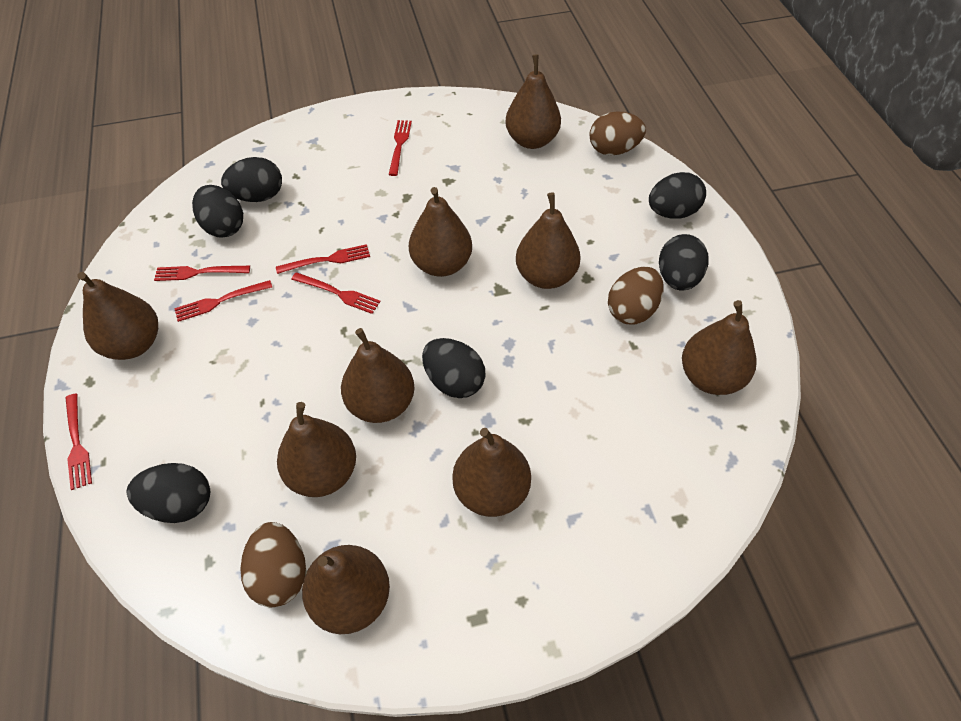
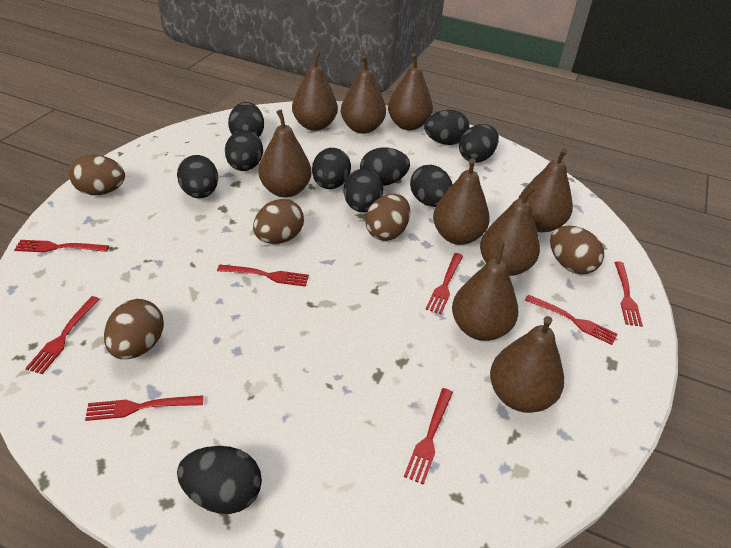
black egg: [127,463,210,523] [192,185,243,238] [221,157,282,202] [422,338,485,398] [649,172,706,219] [659,234,709,291] = 6 -> [177,155,218,198] [177,446,262,514] [225,130,263,171] [228,102,264,137] [312,148,351,189] [343,169,383,212] [360,147,410,186] [410,165,453,207] [424,110,470,145] [459,124,499,163] = 10
brown egg: [241,522,306,607] [590,111,646,155] [608,267,664,325] = 3 -> [69,155,125,195] [104,299,164,359] [253,199,304,244] [365,194,410,241] [550,226,604,275] = 5
red fork: [65,394,92,490] [154,266,250,281] [174,280,272,322] [276,244,370,274] [291,272,381,314] [389,120,412,176] = 6 -> [14,240,109,252] [25,296,100,374] [85,395,203,421] [217,264,309,287] [404,388,453,485] [426,253,463,314] [525,294,618,345] [614,261,643,327] = 8

